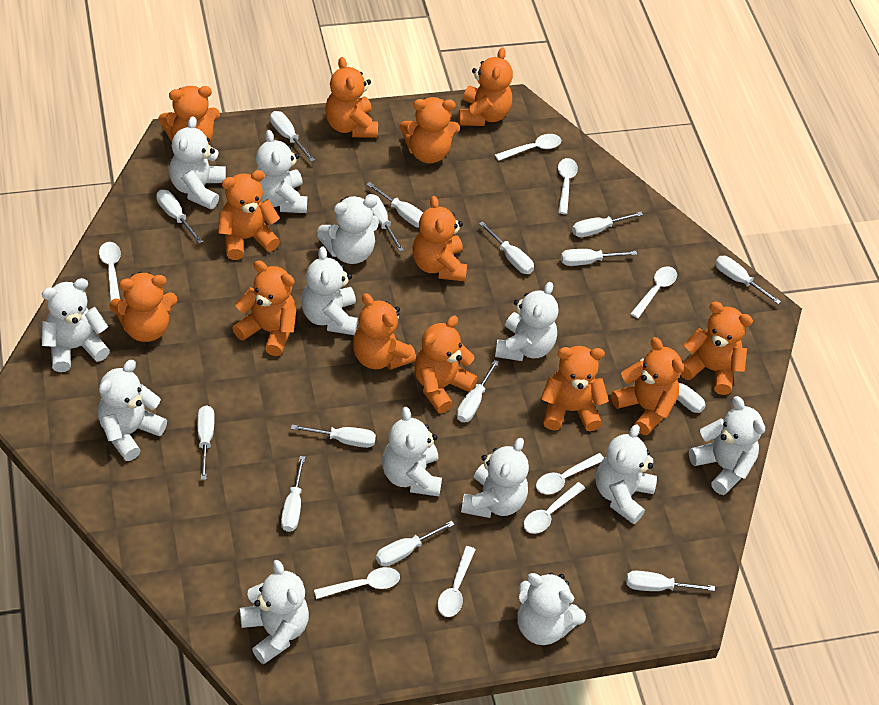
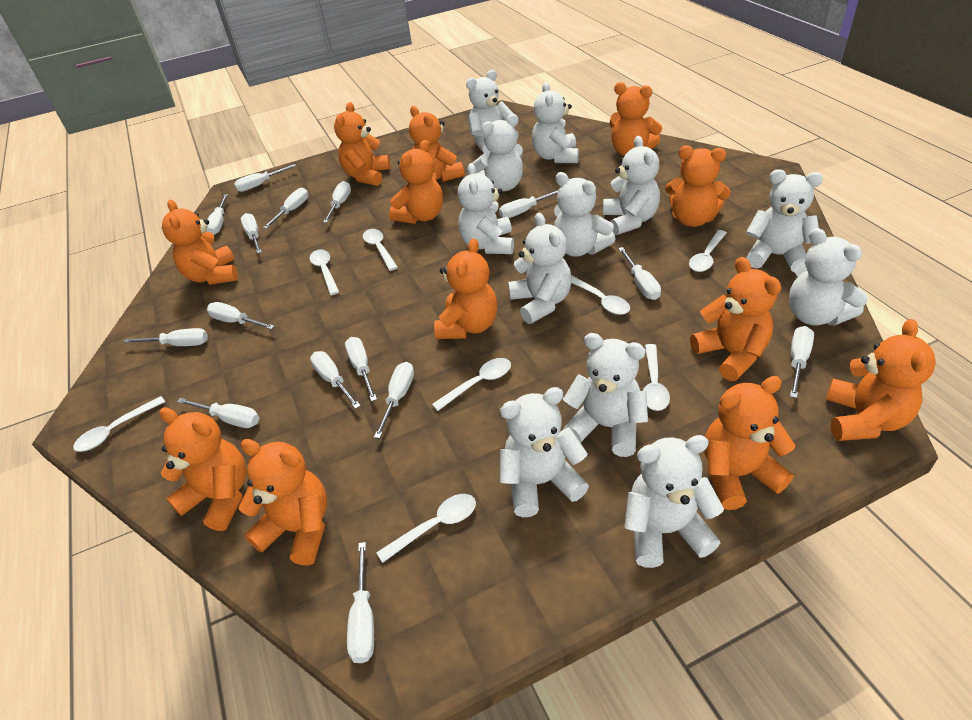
orange teddy bear: [109,272,177,342] [158,86,220,144] [218,170,280,260] [233,260,296,356] [325,57,378,138] [353,293,416,370] [399,97,460,163] [412,196,467,281] [414,316,478,413] [458,47,513,126] [541,346,609,431] [611,337,684,435] [680,301,753,395] = 13 -> [159,407,247,531] [162,199,238,285] [239,439,327,565] [334,102,390,186] [389,140,443,224] [409,106,464,182] [434,238,498,339] [609,82,662,156] [665,145,731,227] [690,257,781,381] [704,376,795,510] [826,319,936,441] = 12
white teddy bear: [42,278,110,372] [98,360,167,461] [169,116,226,209] [240,560,309,664] [256,130,307,213] [301,247,358,335] [317,196,379,264] [382,407,442,496] [461,438,529,518] [495,282,558,361] [517,572,586,645] [596,424,657,524] [689,396,765,495] = 13 -> [458,163,514,254] [466,70,518,155] [472,114,523,191] [500,387,589,517] [508,213,571,324] [532,82,579,163] [554,172,615,257] [563,333,648,457] [603,136,660,235] [624,435,724,568] [746,169,823,273] [789,228,868,326] = 12

